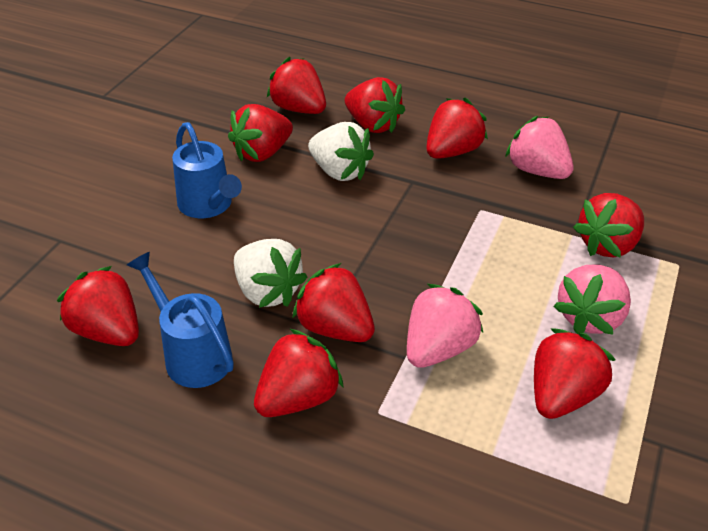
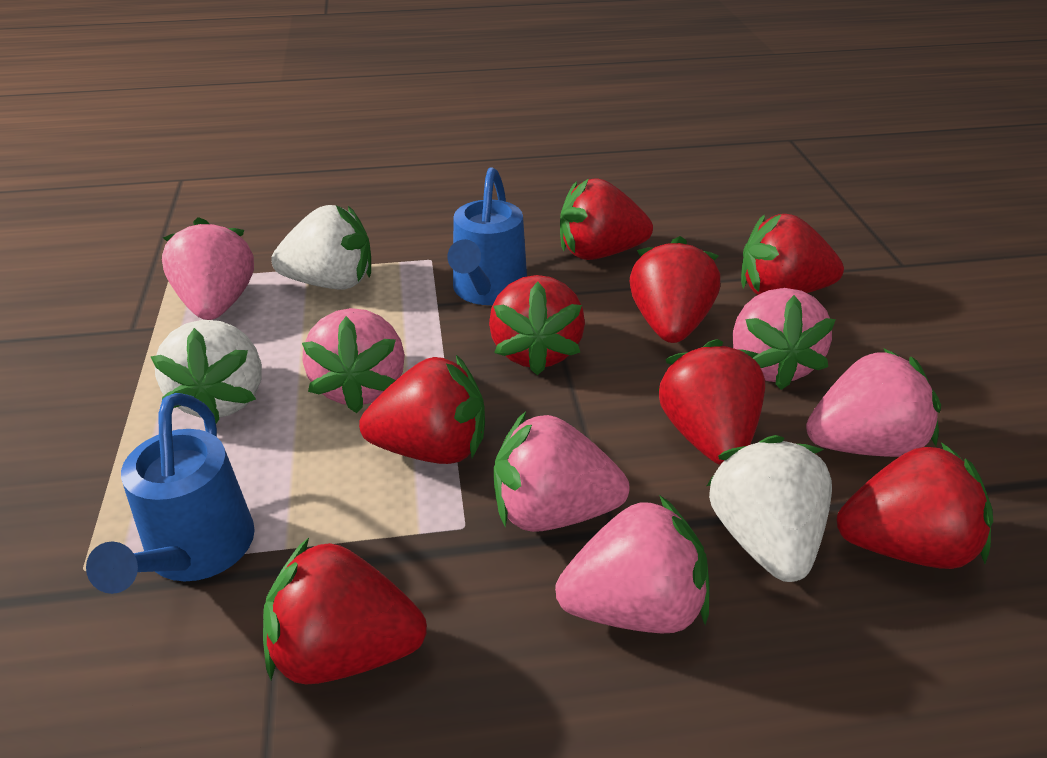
pink strawberry: [407,284,483,368] [505,116,574,179] [553,265,631,335] = 3 -> [162,217,254,320] [302,308,405,413] [494,411,630,532] [555,495,710,633] [733,288,836,390] [806,348,941,457] = 6
red strawberry: [57,266,139,346] [228,104,293,162] [254,329,344,417] [267,57,326,114] [292,263,375,342] [345,77,405,133] [426,98,488,159] [534,328,615,419] [573,193,644,258] = 9 -> [263,538,427,684] [359,355,485,464] [489,275,585,375] [560,179,653,260] [630,236,720,343] [657,339,765,465] [741,214,844,295] [837,442,993,569] = 8
white strawberry: [234,239,307,308] [308,122,374,181] = 2 -> [151,320,262,423] [271,205,371,289] [707,435,832,582] = 3

